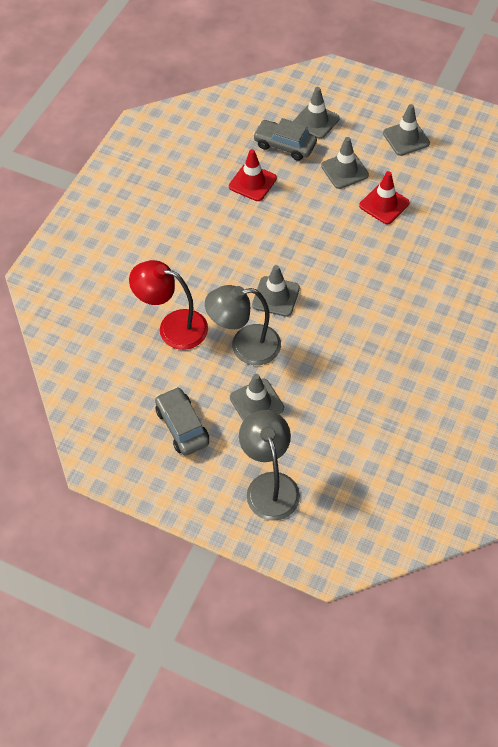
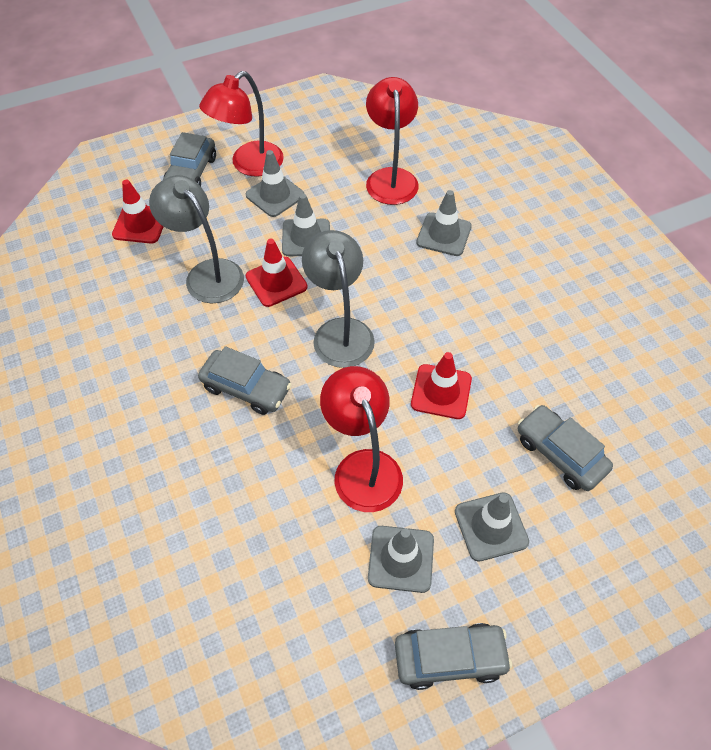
grey car: [155,387,209,456] [253,118,317,161] = 2 -> [163,132,216,186] [198,346,292,415] [395,623,512,690] [518,405,613,491] = 4
red lamp: [129,260,208,350] = 1 -> [199,71,284,177] [320,366,403,512] [366,77,419,205] = 3
red traffic cone: [229,149,277,201] [359,171,409,224] = 2 -> [112,180,164,244] [246,239,308,307] [411,352,472,419] = 3

